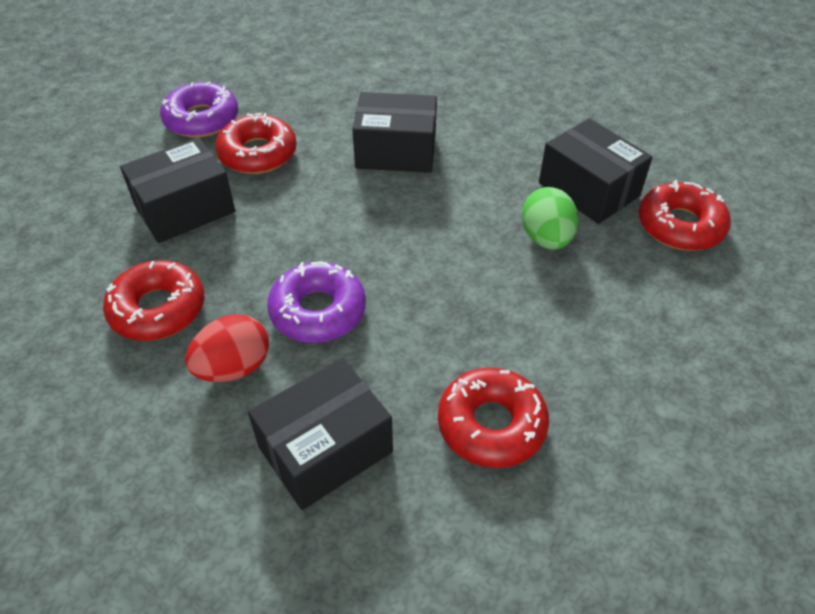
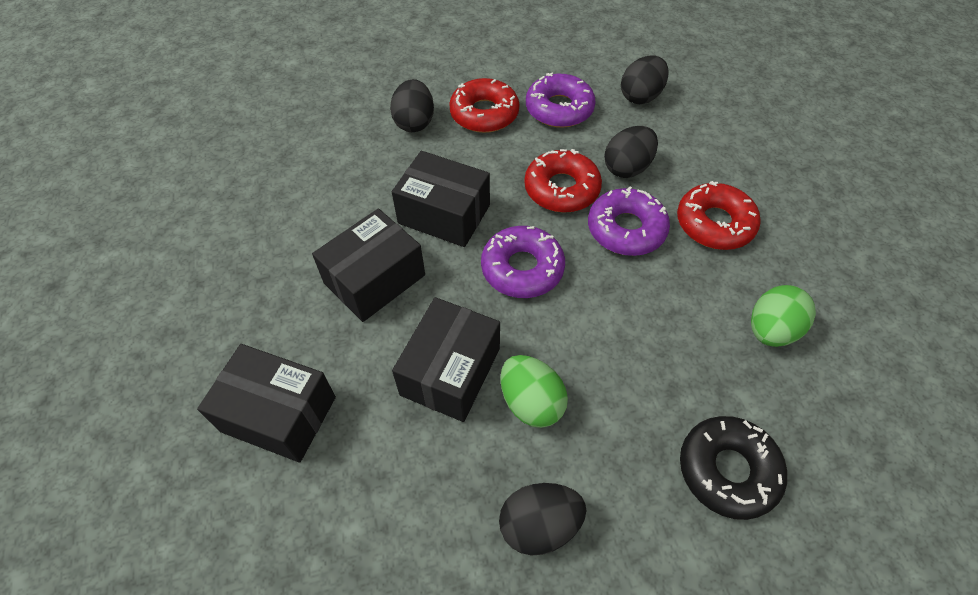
black donut: none = 0 -> [680,416,787,520] = 1
black egg: none = 0 -> [390,79,434,132] [499,483,586,556] [604,126,658,178] [621,56,669,104] = 4
green egg: [522,187,578,250] = 1 -> [500,355,568,428] [751,285,816,347] = 2
purple donut: [160,81,238,138] [267,261,366,343] = 2 -> [481,226,565,298] [526,73,595,128] [588,186,670,256] = 3
red donut: [103,260,204,341] [215,113,297,174] [438,367,549,468] [639,180,731,251] = 4 -> [449,78,519,133] [524,149,602,213] [677,181,761,250] = 3
red egg: [185,314,269,382] = 1 -> none = 0

